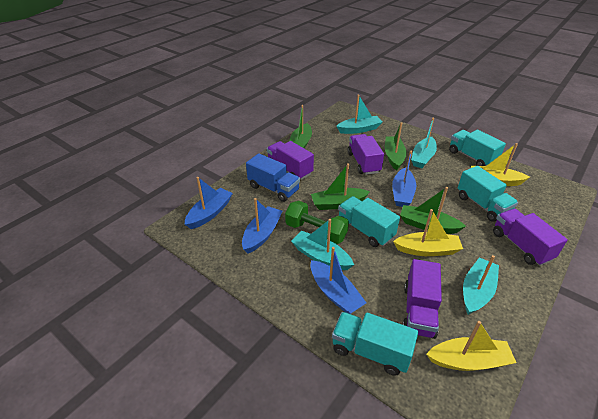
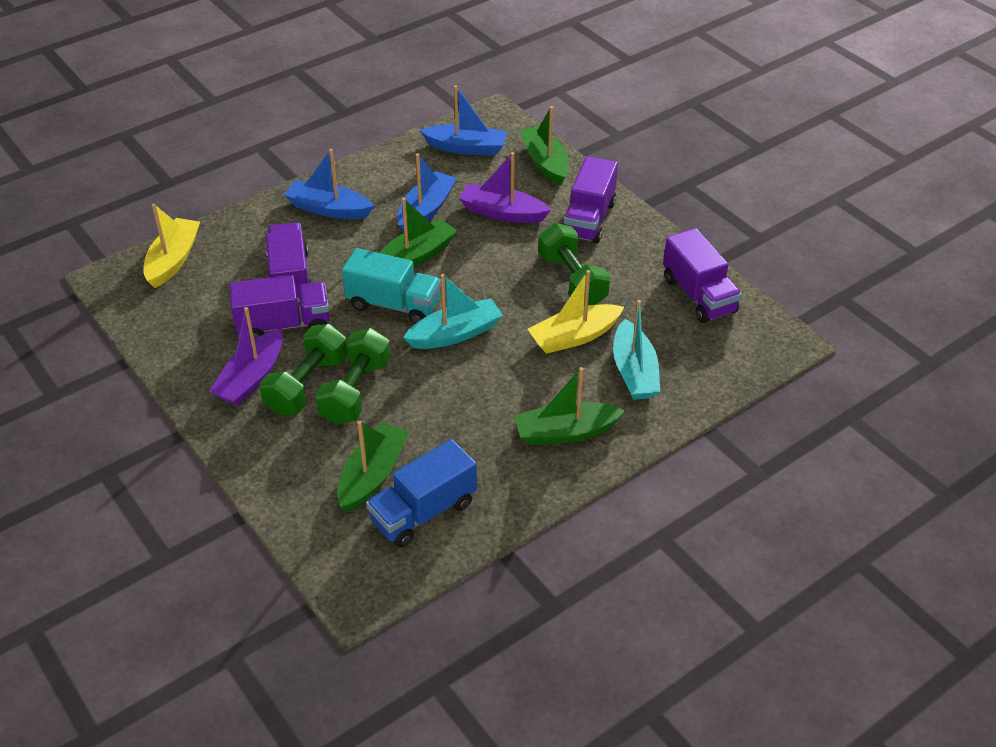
blue boat: [185,177,233,229] [242,198,283,253] [311,247,366,314] [392,151,416,207] = 4 -> [284,149,374,219] [397,153,457,232] [420,85,507,155] = 3
green dumbbell: [285,201,349,244] = 1 -> [260,324,348,415] [315,328,391,425] [538,223,610,305] = 3
purple boat: none = 0 -> [209,307,283,406] [459,152,551,223] = 2
turquoise boat: [291,219,354,270] [336,95,382,134] [411,118,437,168] [463,255,499,315] = 4 -> [403,274,503,349] [613,300,660,400] = 2
turquoise truck: [332,312,418,376] [338,196,400,247] [449,130,506,166] [458,166,518,222] = 4 -> [342,248,441,324] = 1
yellow boat: [393,209,463,256] [426,321,516,371] [471,143,530,186] = 3 -> [143,204,200,288] [528,270,624,354] = 2

